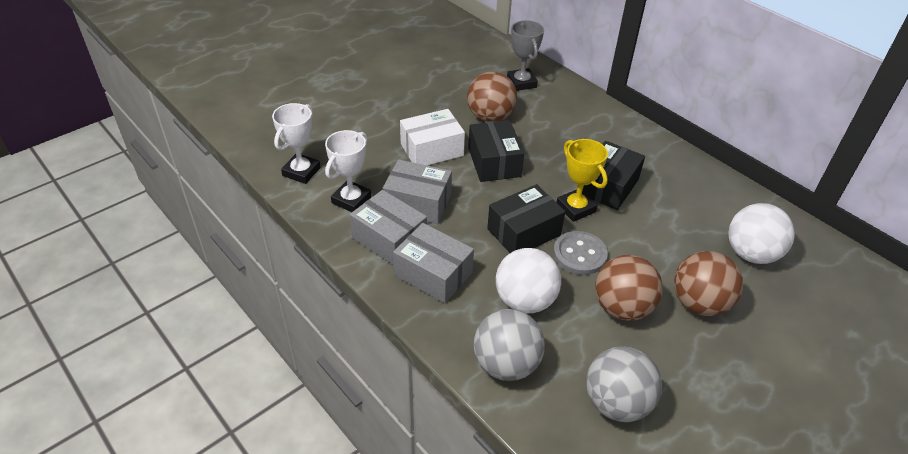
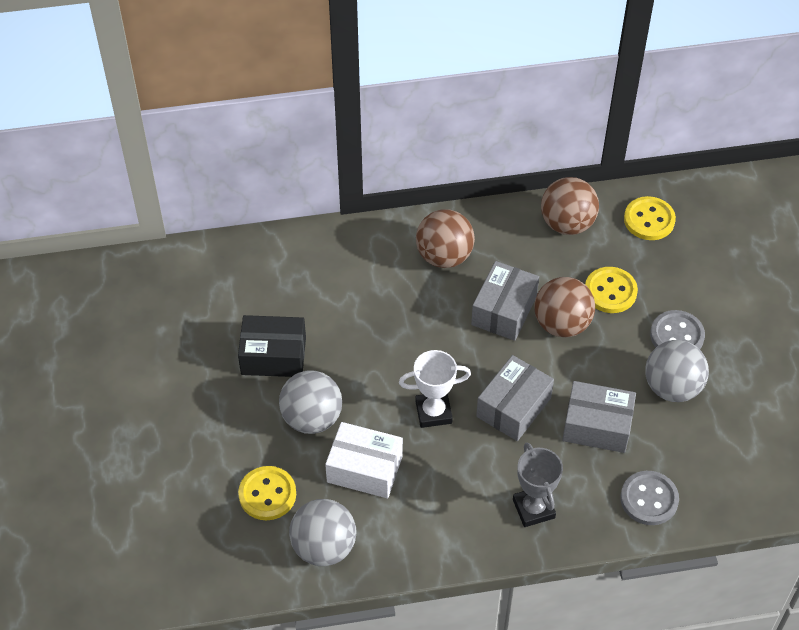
black box: [468,120,524,182] [487,184,565,253] [583,141,645,210] = 3 -> [238,315,306,377] = 1
grey ball: [474,309,545,381] [586,347,662,422] = 2 -> [279,370,342,434] [289,499,356,566] [645,340,709,402] = 3
grey button: [553,231,608,275] = 1 -> [620,471,679,525] [650,310,705,349] = 2
white ball: [496,248,561,313] [728,203,795,264] = 2 -> none = 0
white trophy: [272,103,321,184] [325,130,371,212] = 2 -> [399,350,471,428] = 1
yellow button: none = 0 -> [238,466,296,520] [585,267,638,313] [624,196,676,240] = 3
yellow trophy: [556,139,608,222] = 1 -> none = 0

